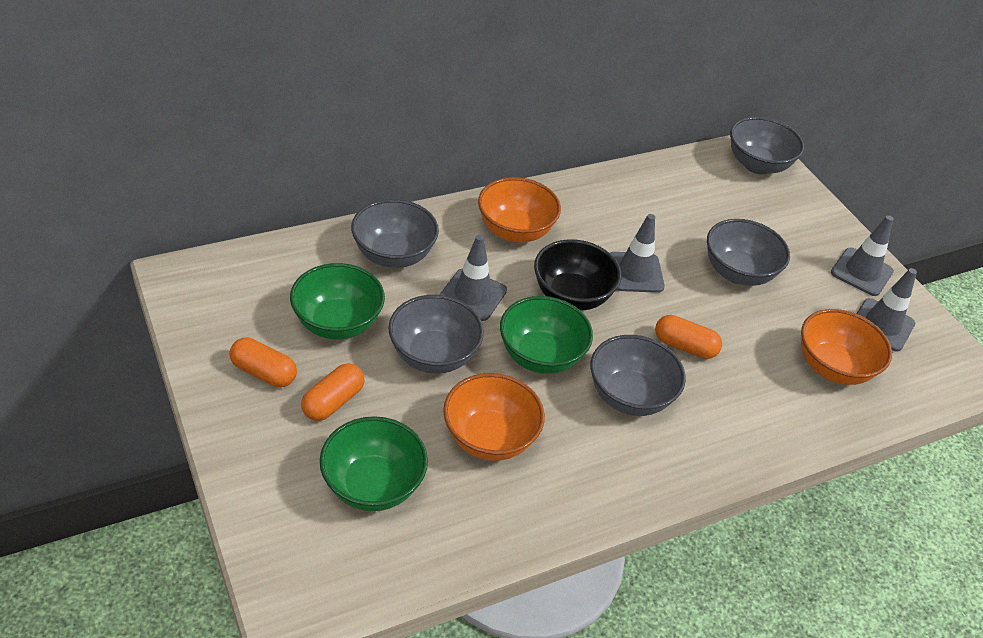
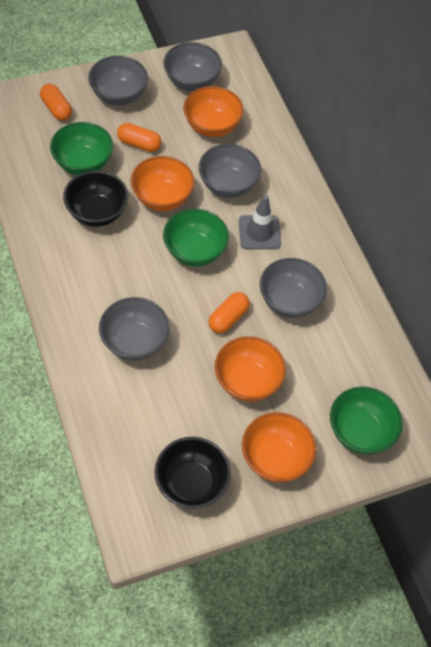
black bowl: [534,239,622,310] = 1 -> [63,171,128,227] [154,437,231,509] = 2
grey traffic cone: [439,235,507,321] [610,214,665,293] [831,215,894,296] [856,268,917,352] = 4 -> [239,195,281,249] = 1
orange bowl: [443,373,545,461] [478,177,561,242] [801,309,892,385] = 3 -> [131,156,195,211] [183,86,244,137] [215,336,286,402] [242,412,316,482] = 4

